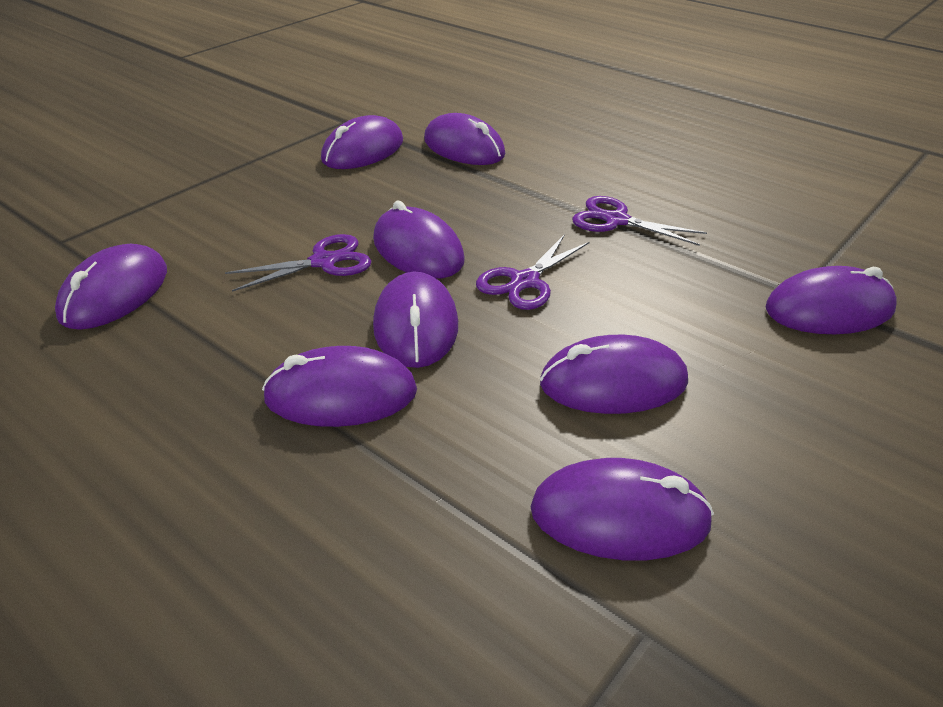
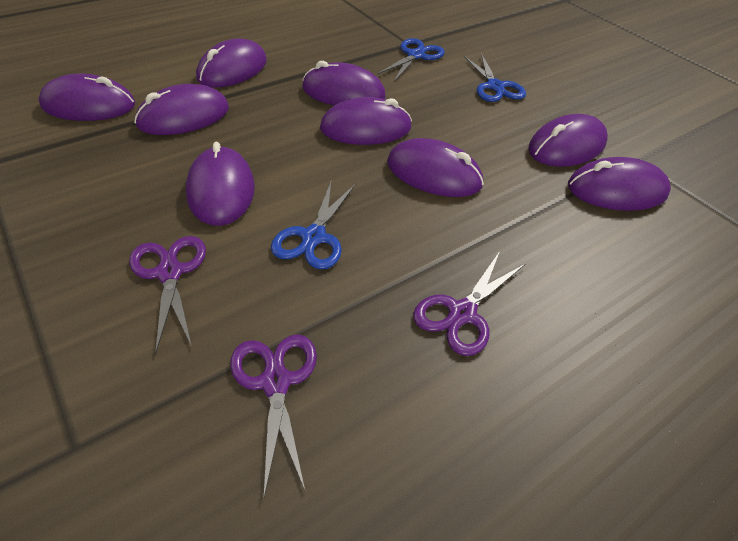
blue scissors: none = 0 -> [271,179,356,269] [377,38,445,82] [464,53,526,102] = 3

